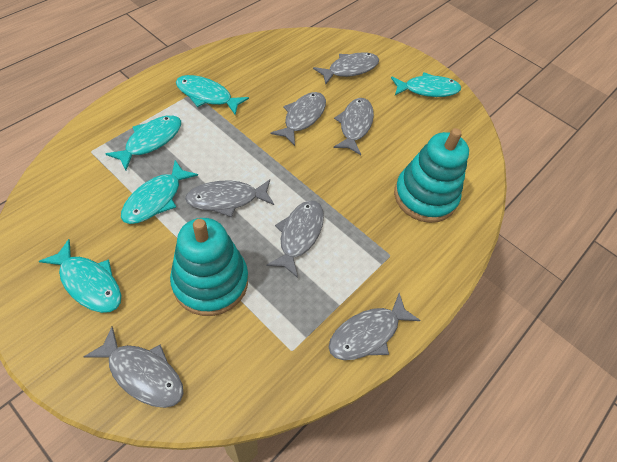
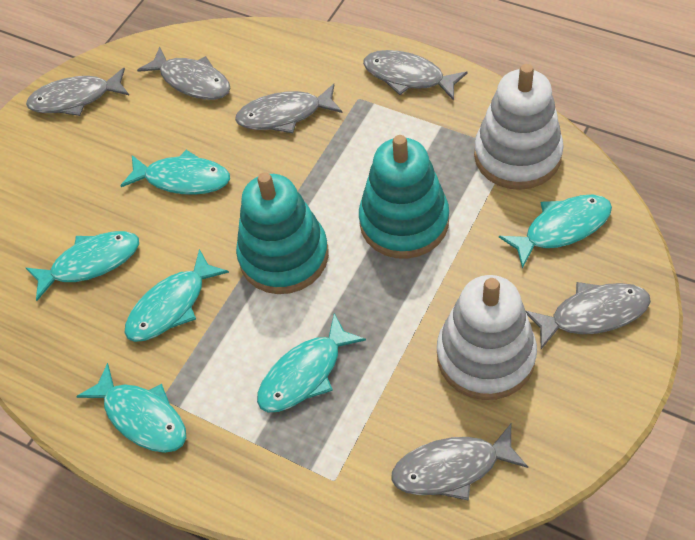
grey fish: [84,326,184,408] [185,179,274,217] [266,200,324,278] [270,92,326,146] [313,52,379,84] [329,293,421,360] [333,98,374,155] = 7 -> [26,68,129,116] [137,46,231,100] [235,84,343,133] [363,50,468,100] [392,424,528,501] [525,282,651,349] = 6
turquoise fish: [39,239,121,313] [105,115,181,170] [121,160,198,224] [176,75,249,115] [391,72,461,97] = 5 -> [26,231,139,301] [76,363,186,453] [121,150,230,195] [125,249,229,342] [257,313,366,412] [499,194,612,269] = 6
white stacking toy: none = 0 -> [437,275,537,400] [474,64,564,190] = 2

